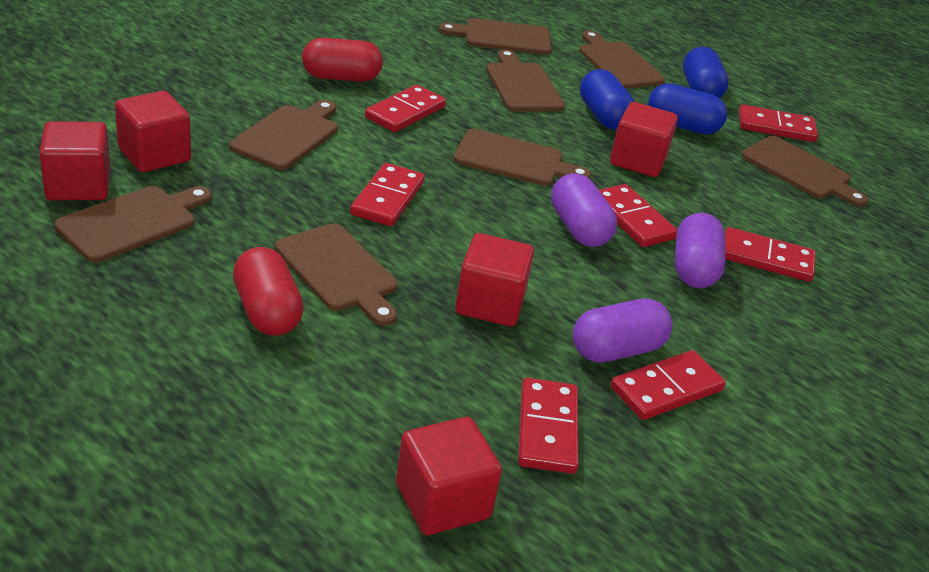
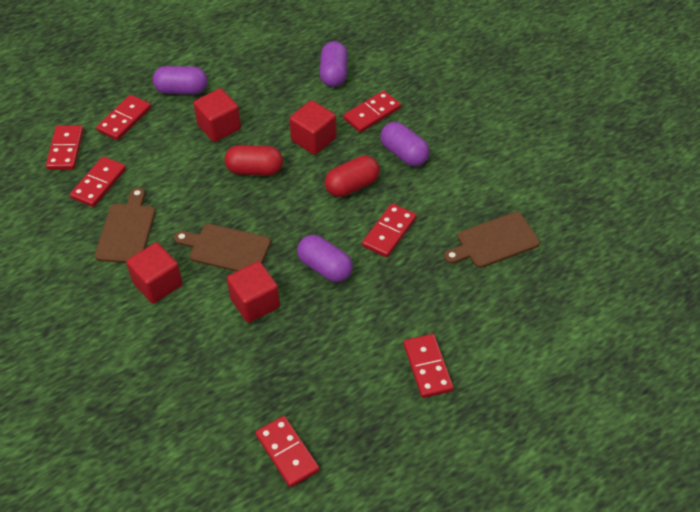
blue capsule: [580,69,635,130] [648,83,727,134] [683,47,728,98] = 3 -> none = 0
brown cutting board: [54,186,211,262] [229,100,338,170] [275,223,397,326] [439,18,552,55] [453,129,591,186] [486,49,565,112] [579,31,665,89] [742,136,868,207] = 8 -> [95,188,155,263] [174,224,271,272] [444,212,540,268] = 3
purple capsule: [551,173,617,247] [573,298,673,363] [675,213,725,288] = 3 -> [153,66,207,94] [297,235,353,282] [320,41,348,87] [381,122,430,166] = 4
red cube: [39,121,110,200] [115,91,191,172] [396,417,502,535] [455,233,534,327] [610,102,678,177] = 5 -> [126,242,183,304] [193,88,241,142] [227,261,280,323] [289,100,337,155] = 4

